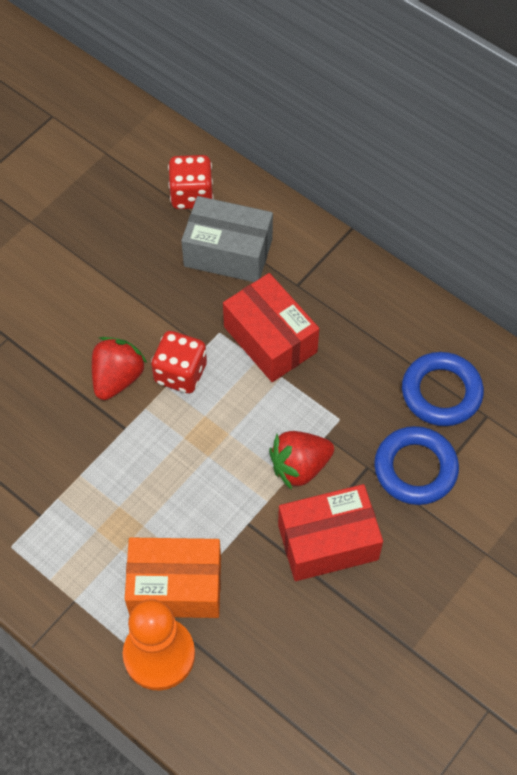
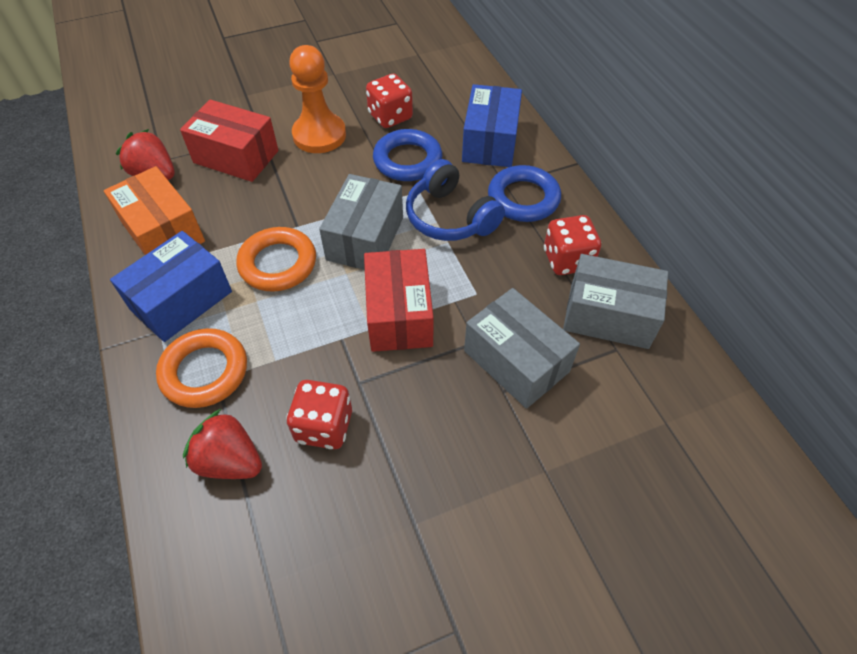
blue box: none = 0 -> [110,231,232,342] [462,84,522,167] = 2
blue headphones: none = 0 -> [406,159,505,241] = 1
grey box: [181,196,273,282] = 1 -> [319,174,403,270] [464,288,580,409] [563,254,668,349] = 3
orange ring: none = 0 -> [156,328,247,408] [236,227,316,292] = 2
red dice: [151,331,207,393] [168,155,214,209] = 2 -> [286,380,352,449] [366,74,413,128] [544,215,601,275] = 3

